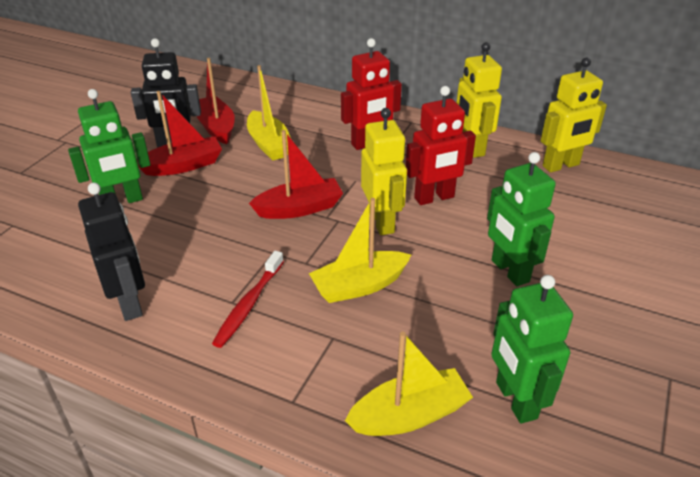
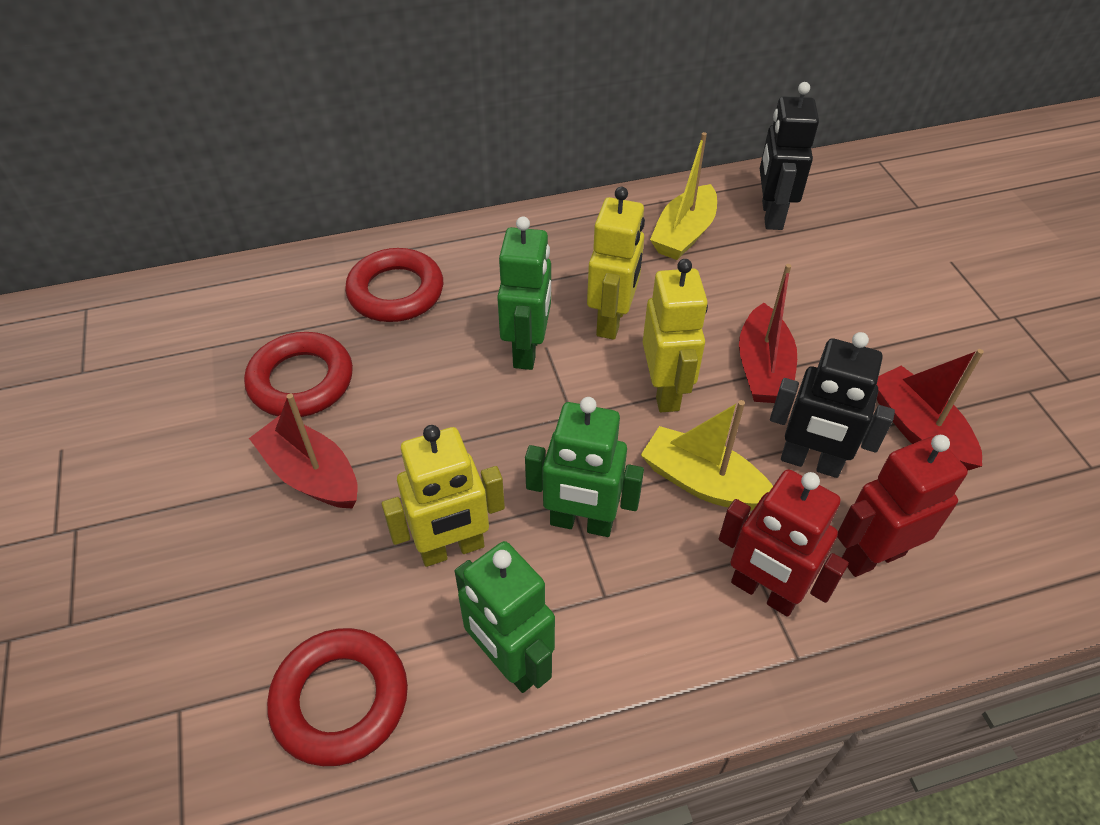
red ring: none = 0 -> [244,332,353,417] [267,628,408,766] [345,248,443,322] = 3
red toothbrush: [212,250,284,348] = 1 -> none = 0
yellow boat: [247,65,291,160] [309,198,411,303] [345,332,473,436] = 3 -> [641,400,773,510] [650,132,717,260] = 2

